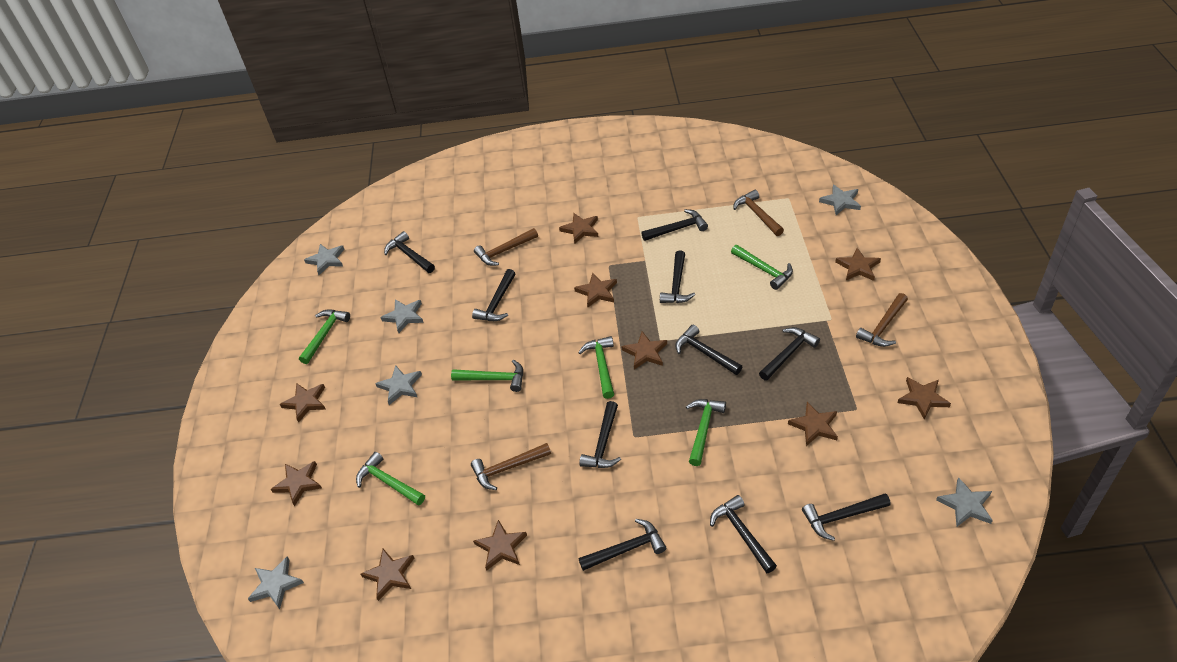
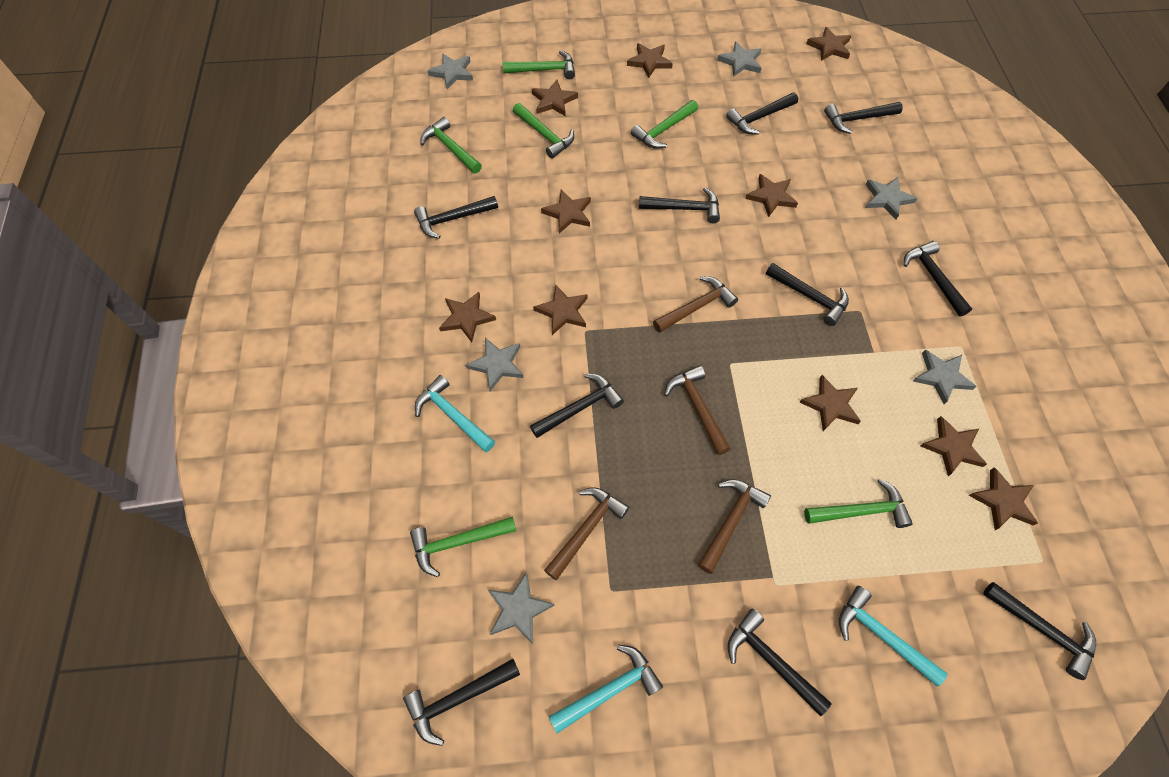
turquoise hammer: none = 0 -> [415,375,495,452] [549,645,663,734] [839,586,948,687] = 3

